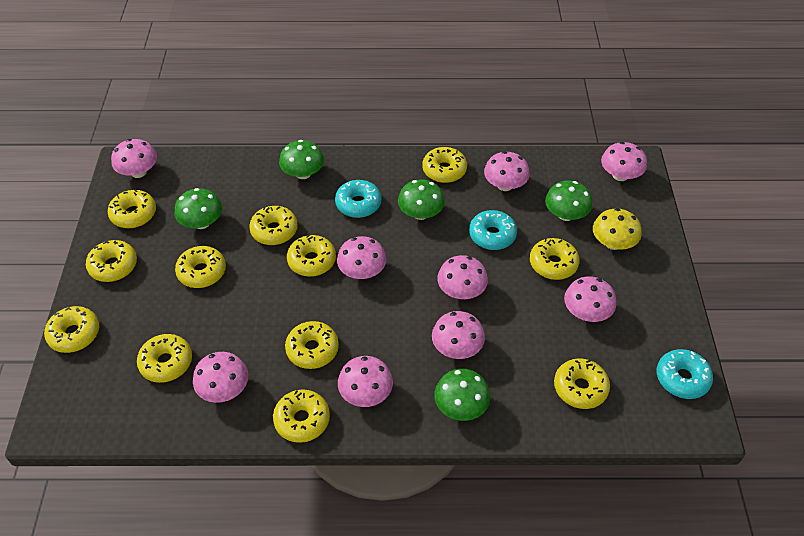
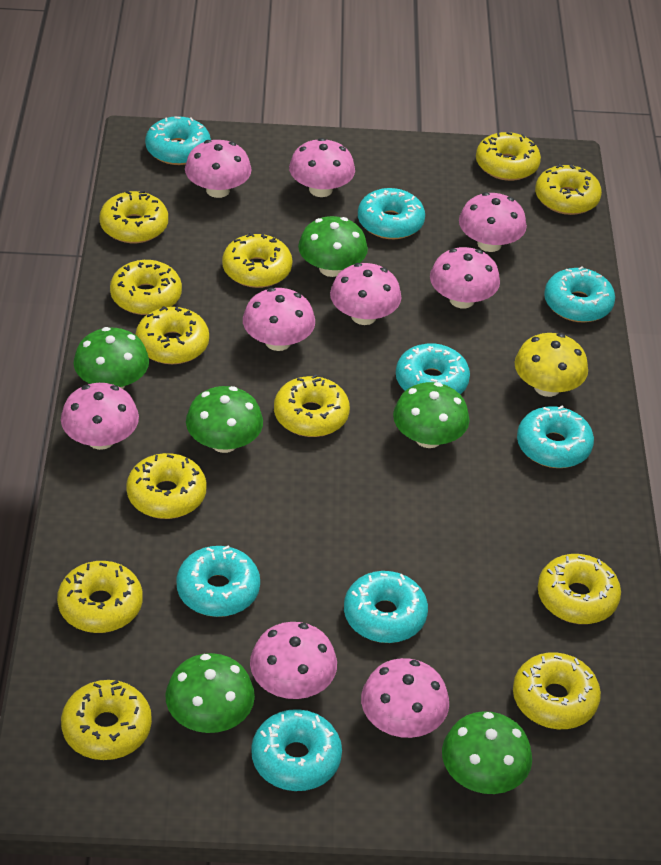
green mushroom: [174,188,222,229] [279,140,324,179] [398,179,445,220] [434,369,490,421] [545,181,593,221] = 5 -> [74,327,149,389] [165,653,255,733] [186,386,263,453] [298,216,368,277] [393,382,469,448] [442,711,532,794] = 6
turquoise donut: [335,180,381,218] [469,210,517,250] [657,349,713,399] = 3 -> [145,116,211,165] [176,545,260,617] [251,709,342,791] [344,571,428,643] [358,188,425,239] [396,343,470,394] [517,405,594,468] [544,266,615,322] = 8

